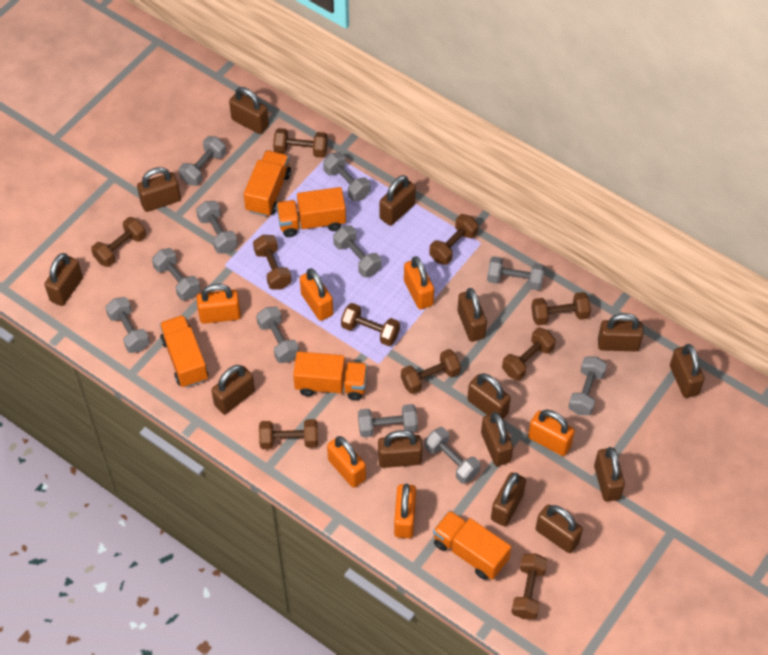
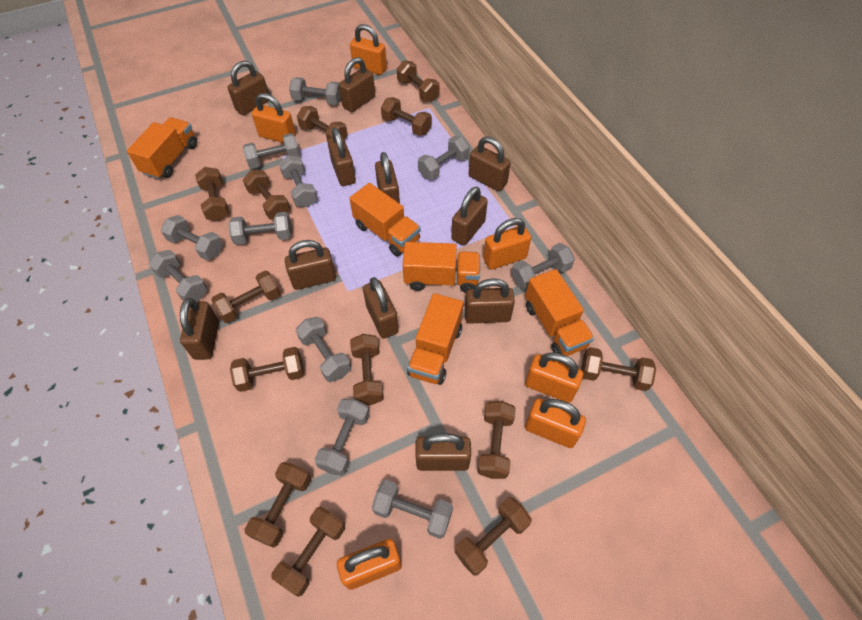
brown dumbbell: [91,217,146,267] [253,235,292,289] [259,419,318,449] [273,128,328,158] [341,303,400,346] [401,349,461,394] [429,214,478,265] [502,327,556,380] [511,554,548,619] [531,292,591,325] = 10 -> [195,167,230,221] [211,271,281,323] [230,347,304,392] [243,170,290,219] [244,462,311,548] [271,506,345,597] [297,106,348,141] [350,334,384,405] [381,97,432,136] [397,60,440,102] [455,497,532,576] [477,401,516,479] [581,347,656,391] = 13
brown padlock: [44,253,83,306] [137,167,181,212] [211,365,255,414] [229,87,269,134] [378,430,423,468] [379,175,416,226] [458,288,487,342] [467,373,511,420] [481,412,513,466] [491,472,526,526] [536,504,583,553] [594,447,625,502] [598,313,643,351] [670,344,704,398] = 14 -> [180,298,219,360] [227,61,269,115] [285,240,336,290] [327,128,356,186] [339,57,375,112] [363,277,399,339] [375,152,400,204] [415,433,471,471] [451,187,488,246] [465,278,515,324] [469,137,511,191] = 11

